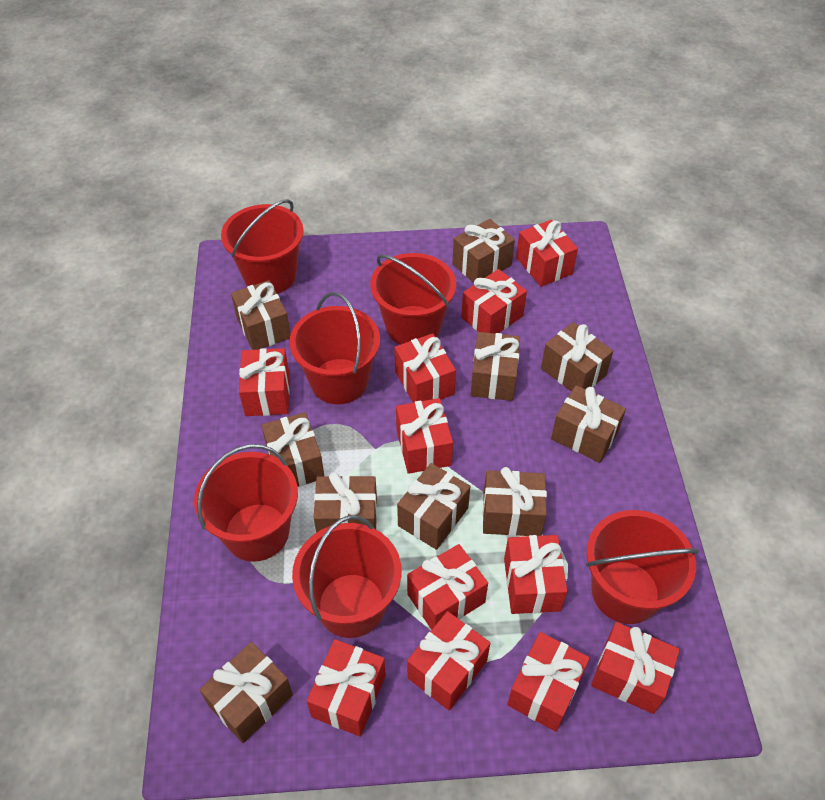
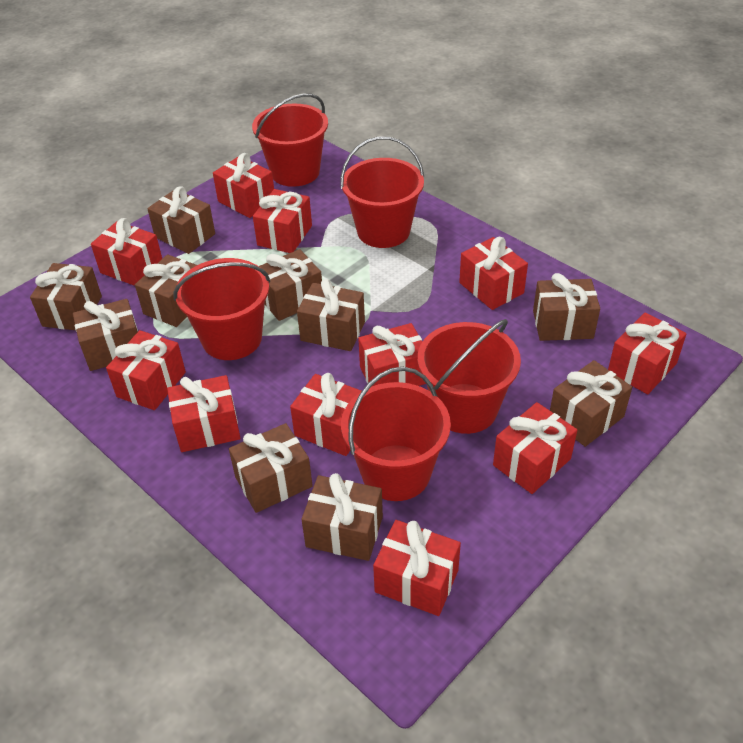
red bucket: [194,444,298,562] [221,199,304,293] [289,292,380,404] [292,515,402,638] [370,253,456,345] [586,510,699,624] = 6 -> [173,258,270,360] [252,94,328,187] [340,136,424,248] [341,367,451,501] [418,319,521,434] = 5

